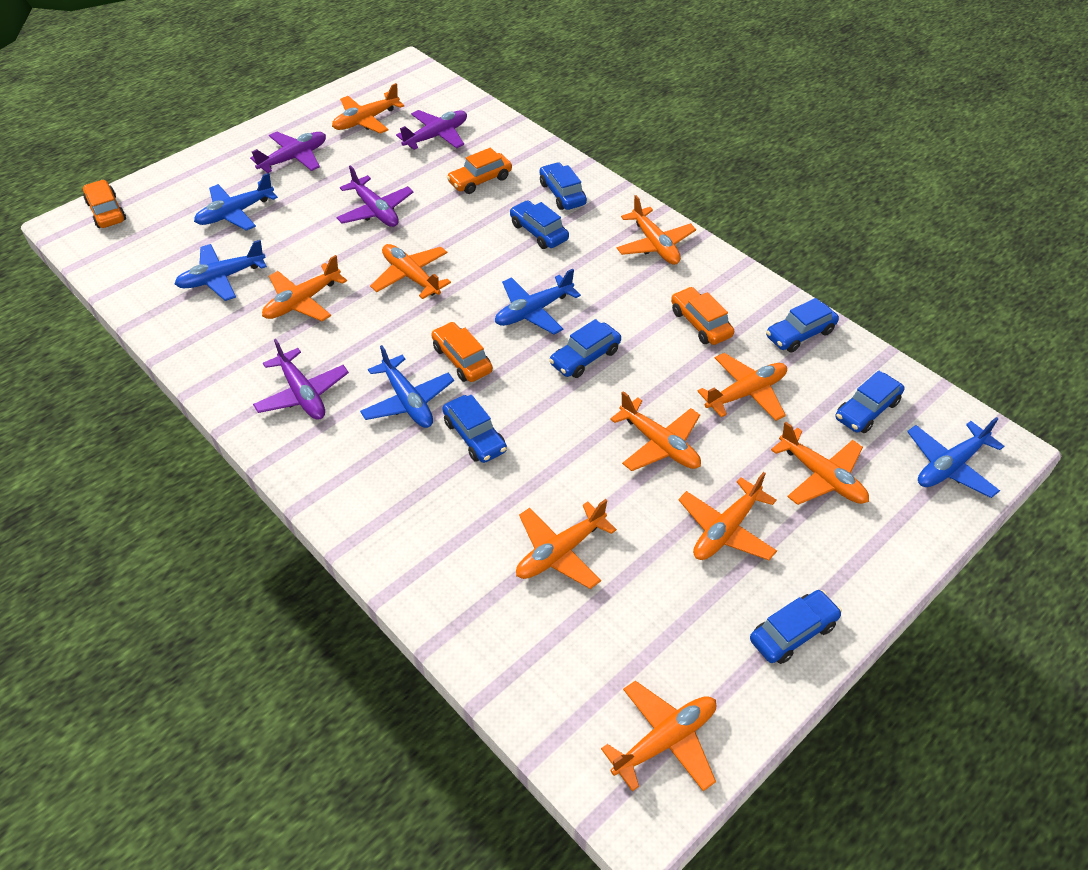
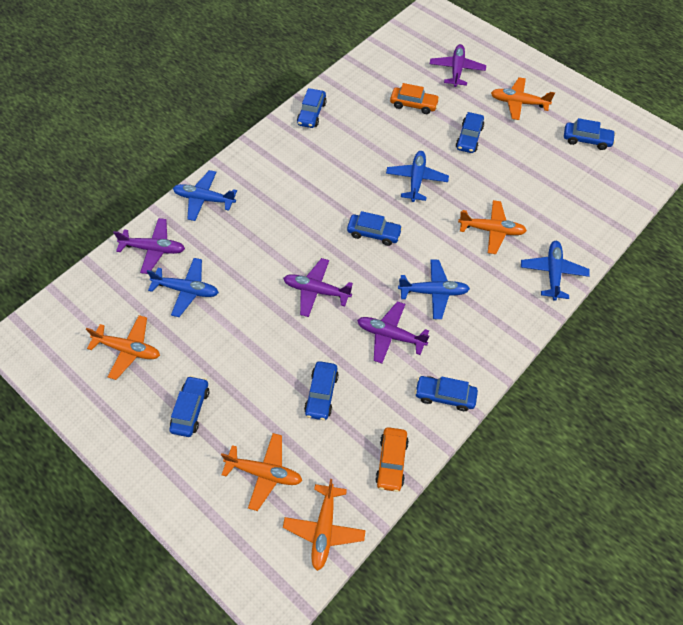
orange car: [83,180,126,228] [431,322,493,382] [447,148,512,194] [671,287,734,345] = 4 -> [375,427,409,492] [390,83,440,114] = 2
orange plane: [262,255,347,321] [332,83,404,134] [370,244,451,299] [516,499,617,589] [601,681,716,791] [610,391,701,471] [617,195,696,265] [678,472,777,560] [697,353,787,421] [771,422,869,505] = 10 -> [86,315,160,380] [221,433,302,511] [283,479,366,571] [458,200,527,254] [491,77,555,120] = 5

